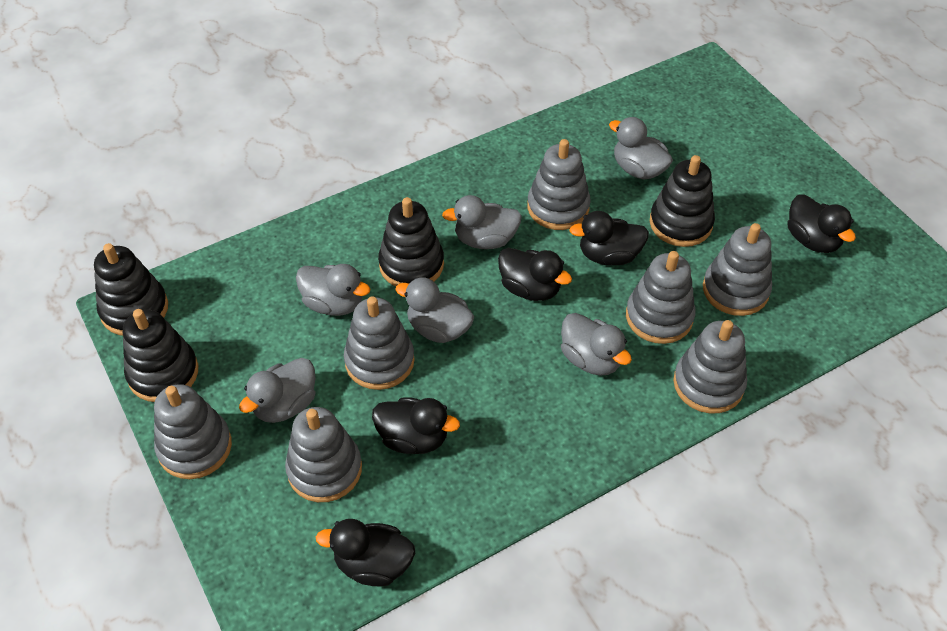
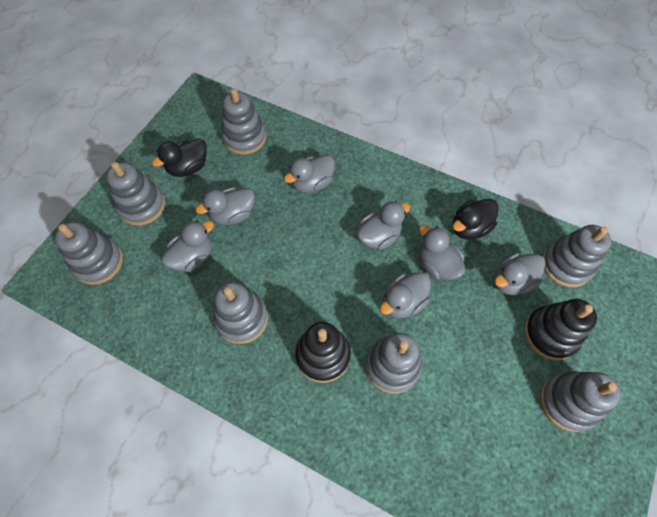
black duck: [316,519,415,587] [372,397,460,454] [498,248,572,301] [569,211,649,265] [788,194,856,253] = 5 -> [152,138,207,177] [453,199,499,240] = 2
black stacking toy: [94,243,168,336] [123,309,198,402] [378,197,444,287] [650,155,715,247] = 4 -> [295,322,351,383] [524,299,597,360] = 2
grey duck: [239,358,316,423] [296,264,370,316] [396,277,474,343] [442,195,522,249] [561,313,632,376] [609,117,673,179] = 6 -> [161,220,214,272] [196,187,255,225] [284,155,335,193] [356,201,411,250] [380,272,431,318] [419,225,465,280] [494,253,546,295] = 7

